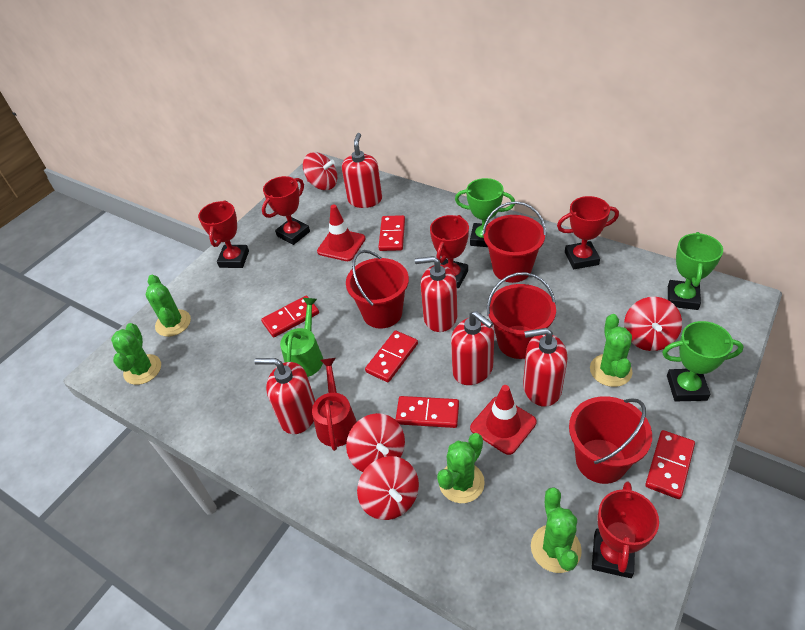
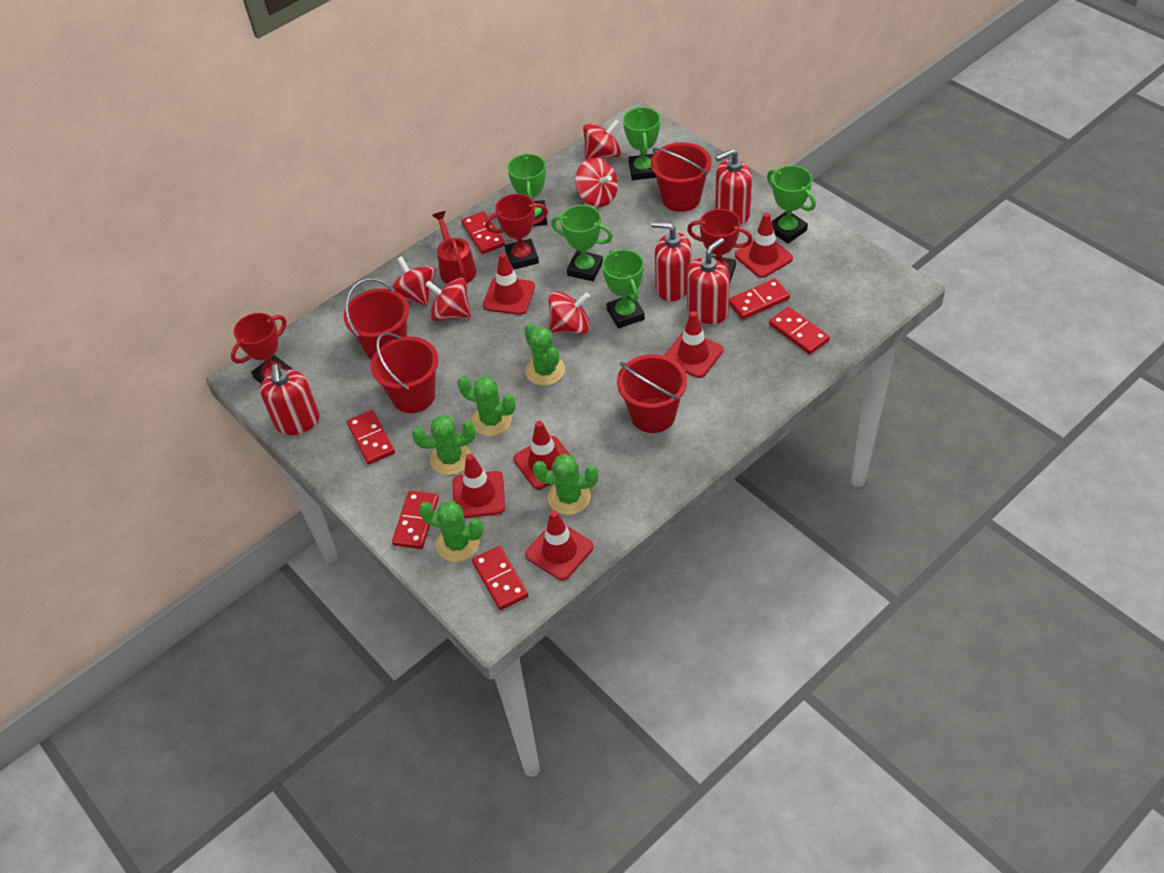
green trophy: [455,178,515,247] [662,321,744,402] [668,232,723,310] = 3 -> [507,153,547,226] [551,205,613,281] [602,249,645,329] [623,107,660,180] [767,165,816,244] = 5
green watering can: [280,298,323,377] = 1 -> none = 0
red domino: [261,295,319,337] [365,330,418,382] [378,215,405,251] [395,396,459,428] [645,430,695,499] = 5 -> [346,410,395,465] [392,491,439,549] [461,211,505,254] [472,546,528,610] [729,279,790,319] [769,307,830,354] = 6
red soap dispenser: [255,358,315,434] [342,133,382,208] [415,256,458,332] [451,311,494,385] [523,328,568,407] = 5 -> [260,364,320,435] [651,221,691,301] [687,238,730,324] [715,149,752,225] = 4
red spinning top: [303,152,337,190] [346,413,405,472] [357,456,419,520] [624,297,682,351] = 4 -> [391,256,436,306] [425,278,471,321] [549,291,590,334] [575,158,618,207] [583,119,621,160] = 5
red traffic cone: [317,205,366,261] [470,385,537,455] = 2 -> [453,454,505,518] [483,253,535,315] [513,421,570,489] [525,510,594,581] [664,311,723,378] [735,212,793,278] = 6
red trophy: [198,200,249,268] [262,176,310,245] [430,215,469,288] [557,196,619,269] [592,481,659,578] = 5 -> [231,313,293,384] [485,194,548,270] [687,209,752,282] = 3

